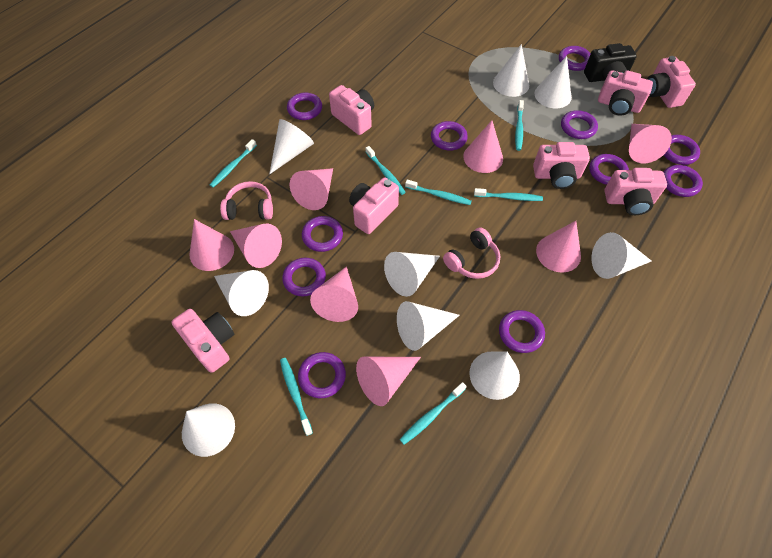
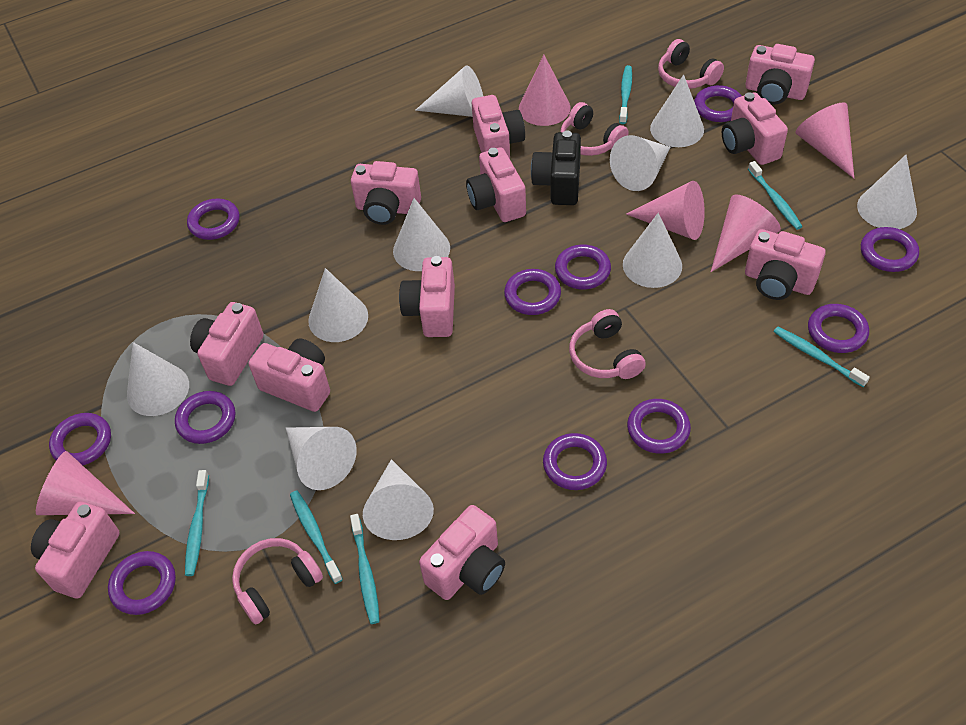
pink camera: [171,309,234,373] [329,85,374,135] [349,177,399,234] [533,142,590,189] [598,70,653,116] [604,168,667,215] [647,56,696,108] = 7 -> [31,502,120,599] [190,302,263,386] [249,338,330,412] [351,161,421,225] [399,256,455,337] [419,505,505,600] [466,147,526,222] [472,95,525,159] [722,92,788,165] [745,229,826,300] [746,44,815,105] = 11
pink cone: [190,219,234,271] [230,223,282,268] [290,168,333,210] [310,266,358,322] [356,356,421,406] [463,120,503,173] [536,221,581,273] [629,124,672,163] = 8 -> [36,451,135,515] [519,55,571,126] [626,181,705,240] [711,194,781,272] [796,102,854,178] = 5
pink headphones: [220,181,273,220] [443,227,500,279] = 2 -> [232,538,323,624] [561,102,629,156] [569,309,646,379] [658,39,724,89] = 4
turquoise toothbrush: [210,139,257,188] [280,358,313,436] [366,146,406,195] [399,382,467,445] [405,180,472,205] [474,188,543,201] [515,100,524,151] = 7 -> [185,470,209,576] [290,491,343,584] [350,514,380,624] [619,65,632,124] [748,161,803,230] [773,327,870,387] = 6
white cone: [182,403,235,457] [214,270,269,316] [269,119,314,174] [384,252,440,297] [397,301,460,351] [469,351,520,400] [493,44,529,97] [534,56,572,109] [591,232,651,279] = 9 -> [127,342,189,416] [286,427,357,490] [308,268,368,342] [363,459,434,540] [393,198,450,271] [415,65,483,117] [610,135,671,191] [623,213,682,288] [650,75,704,147] [857,155,917,229] = 10

